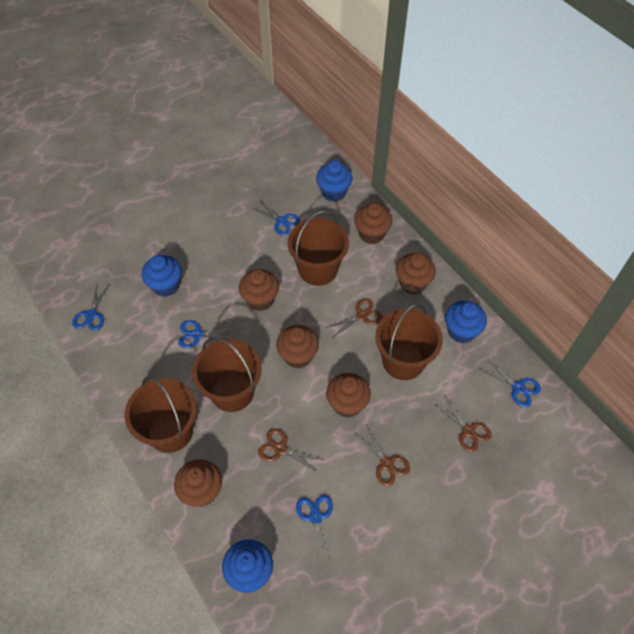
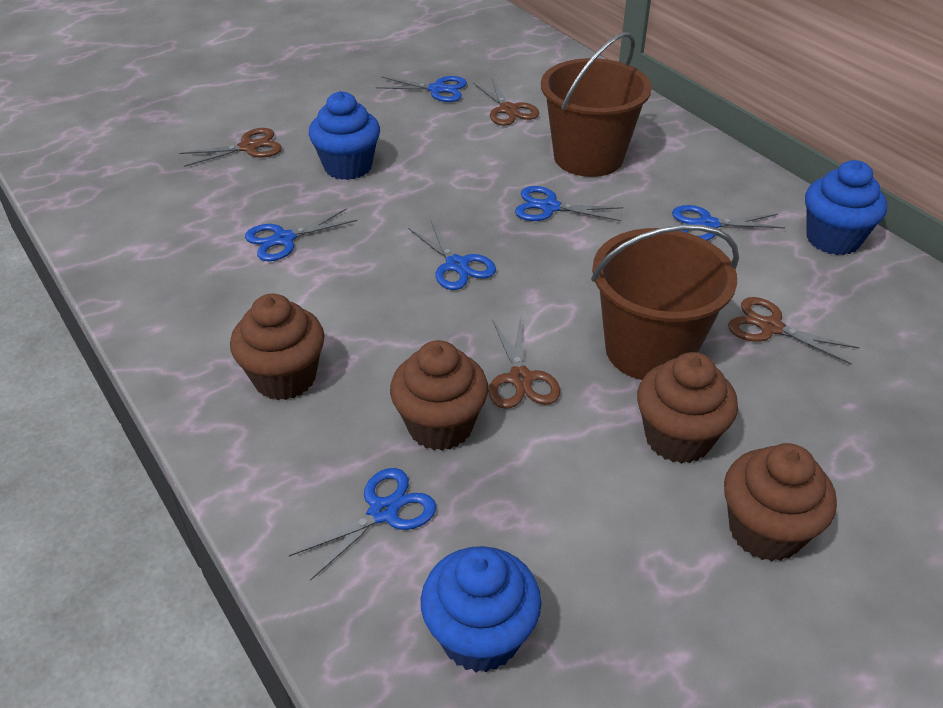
blue cupcake: [142,255,182,297] [222,540,273,593] [316,160,352,202] [445,301,487,343] = 4 -> [309,91,380,180] [421,546,542,673] [805,160,887,255] = 3
blue scissors: [72,283,110,331] [178,321,238,349] [251,200,300,236] [296,495,333,565] [480,359,541,407] = 5 -> [245,209,357,261] [289,468,437,581] [376,76,467,102] [408,219,496,290] [515,186,623,221] [672,205,785,241] = 6
brown bucket: [125,376,197,453] [192,337,262,412] [288,211,349,286] [375,304,443,380] = 4 -> [541,32,652,177] [591,224,739,380] = 2
brown cupcake: [174,459,222,507] [239,269,279,311] [276,325,319,369] [326,373,371,418] [354,203,392,244] [396,253,436,294] = 6 -> [230,294,325,400] [390,340,488,451] [637,352,738,464] [724,443,837,561] = 4

